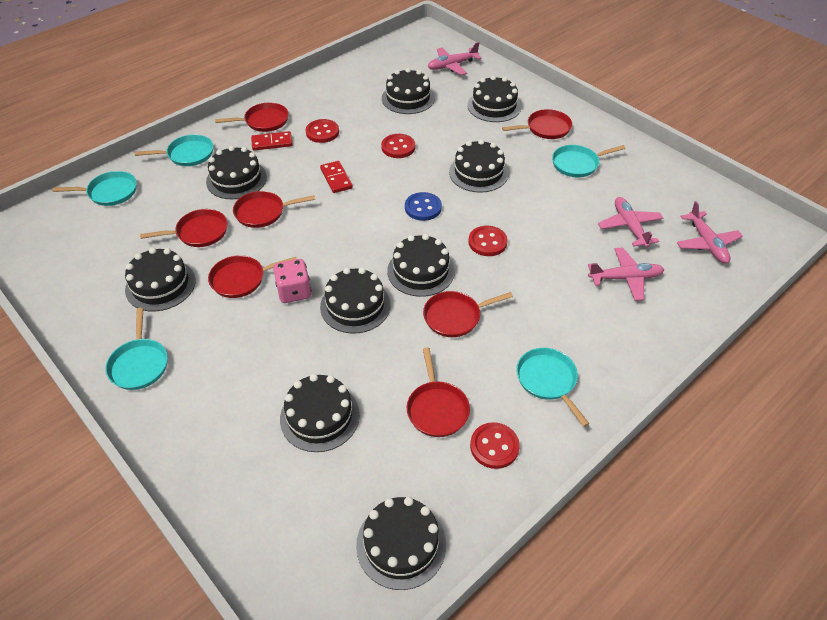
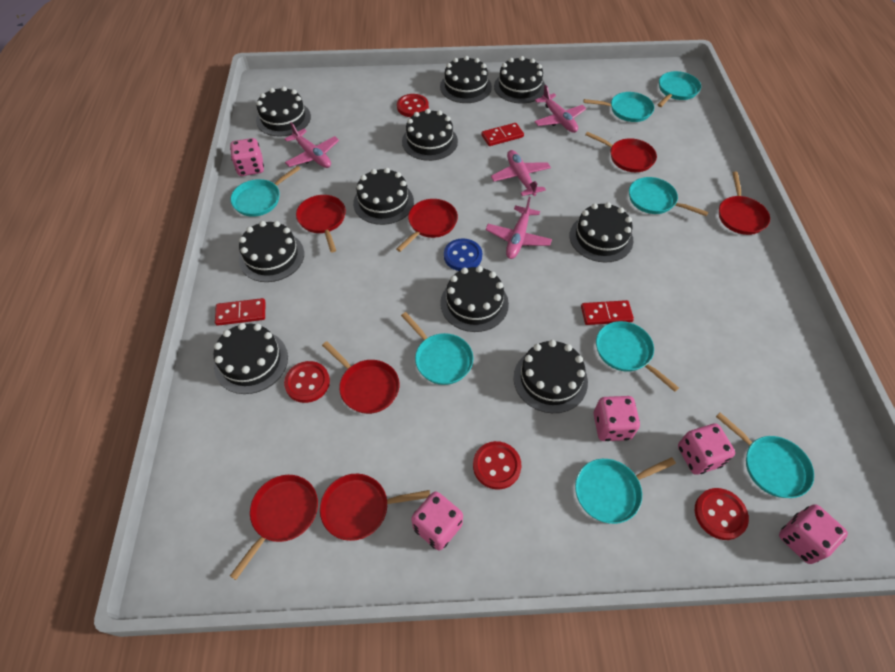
black cake: [125,248,196,312] [206,146,267,199] [280,374,360,452] [320,268,391,334] [356,497,446,590] [382,68,435,114] [387,234,455,297] [449,139,508,193] [467,75,521,122] = 9 -> [214,323,288,394] [239,221,304,282] [256,86,311,137] [353,168,414,225] [402,109,458,161] [440,56,492,103] [440,266,509,332] [494,56,545,104] [513,340,588,413] [570,202,633,263] = 10
pink dice: [273,259,311,303] = 1 -> [230,138,264,176] [411,491,463,551] [594,396,640,441] [678,423,735,475] [779,504,848,564] = 5
red domino: [251,131,293,151] [320,161,353,193] = 2 -> [215,298,265,326] [481,123,524,146] [581,300,634,325] = 3
turquoise pan: [52,171,137,206] [105,308,168,390] [135,134,213,166] [516,348,590,427] [552,145,625,177] = 5 -> [230,166,301,217] [401,312,473,385] [575,457,676,524] [584,92,654,122] [596,321,679,392] [629,177,708,216] [657,71,701,107] [716,413,814,498] = 8

